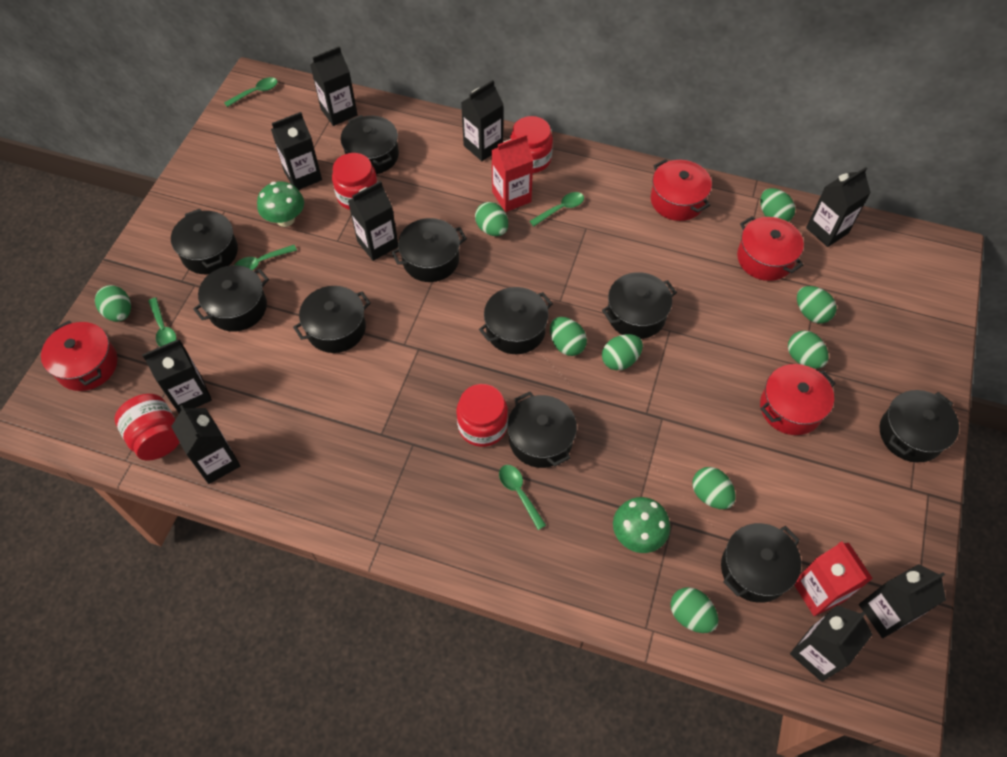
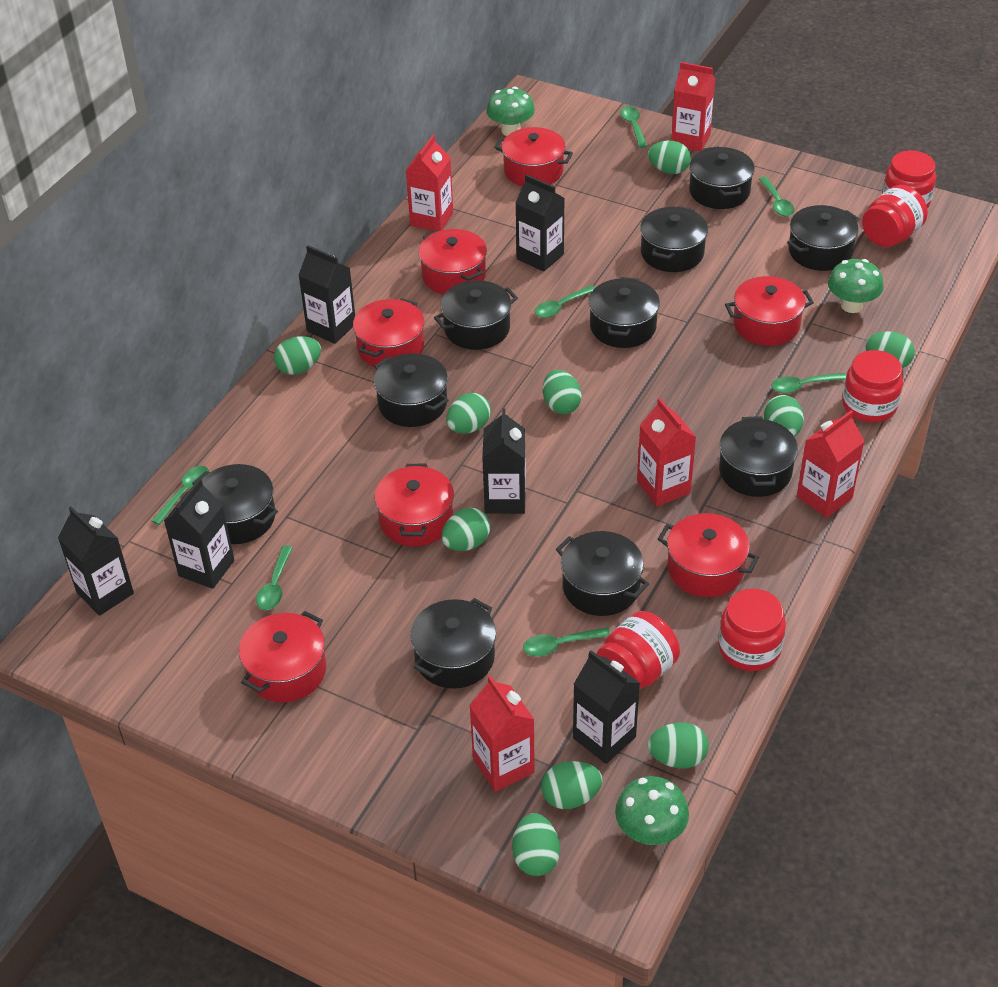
black carton: [142,339,212,413] [171,405,240,484] [271,112,322,190] [310,46,358,126] [348,181,398,261] [461,80,504,161] [790,605,872,682] [806,167,871,247] [859,564,946,638] = 9 -> [58,506,134,616] [164,478,234,589] [298,245,355,344] [482,408,526,514] [515,174,565,272] [573,650,640,764] = 6
green egg: [95,285,131,322] [475,202,508,236] [550,317,587,356] [602,334,643,370] [670,587,718,633] [692,467,736,509] [760,188,795,222] [788,331,828,369] [797,286,836,323] = 9 -> [274,336,321,375] [442,508,490,551] [446,393,491,434] [512,813,560,876] [541,761,603,809] [543,370,582,414] [648,141,691,174] [648,722,709,768] [764,395,804,437] [865,331,915,368] = 10
green mushroom: [257,181,304,227] [613,497,670,553] = 2 -> [486,87,535,136] [615,776,689,845] [828,259,884,313] = 3
green spoon: [148,297,177,347] [224,77,278,107] [235,245,297,270] [499,465,546,530] [530,192,584,226] = 5 -> [151,466,209,525] [256,545,293,610] [523,627,611,656] [535,285,595,318] [620,106,647,148] [759,177,794,216] [772,373,846,393] = 7
red carton: [491,134,533,212] [794,541,873,616] = 2 -> [406,135,453,231] [469,675,535,792] [637,398,696,506] [671,62,716,151] [797,410,865,518] = 5
red jar: [115,394,180,461] [332,153,378,210] [457,384,508,447] [510,116,553,173] = 4 -> [597,611,680,690] [719,589,786,671] [842,350,903,423] [862,185,928,247] [882,151,936,208] = 5
red pot: [41,321,117,391] [651,159,712,221] [737,216,804,281] [760,364,836,435] = 4 -> [239,611,326,703] [353,298,424,367] [374,464,454,547] [418,229,487,294] [494,127,573,187] [658,513,759,597] [725,276,814,346] = 7

